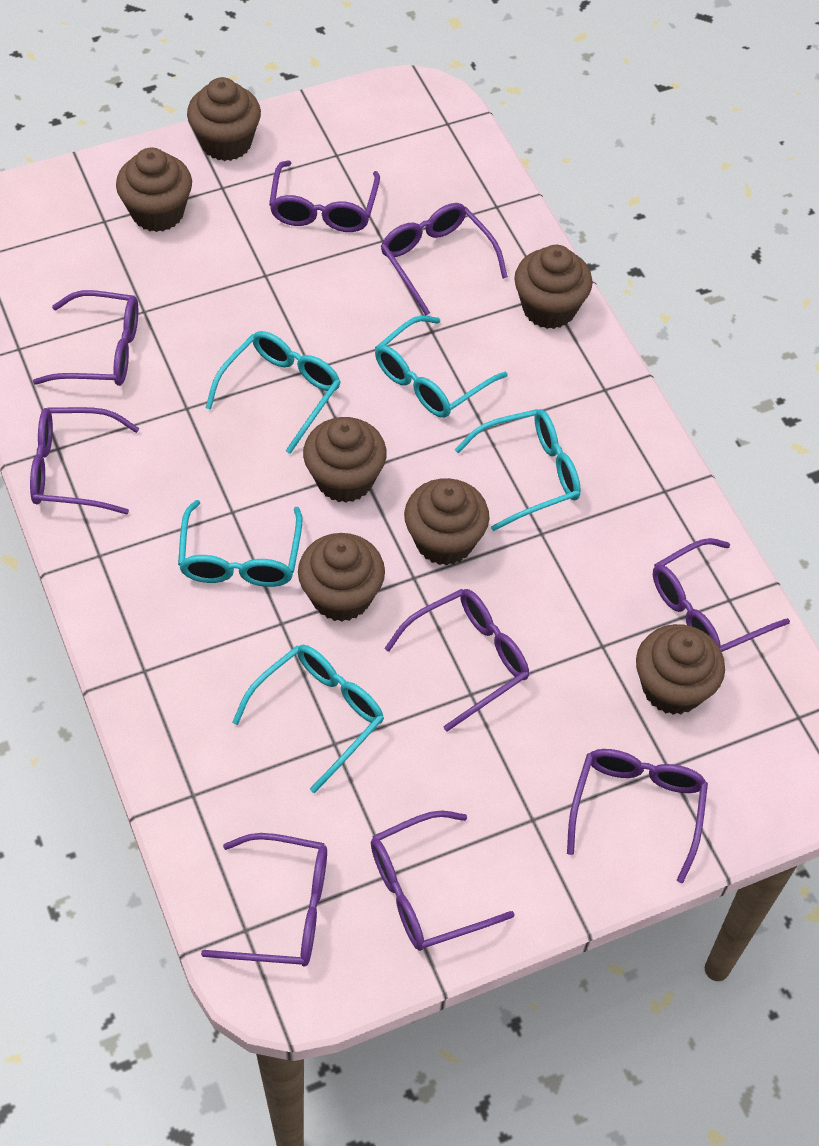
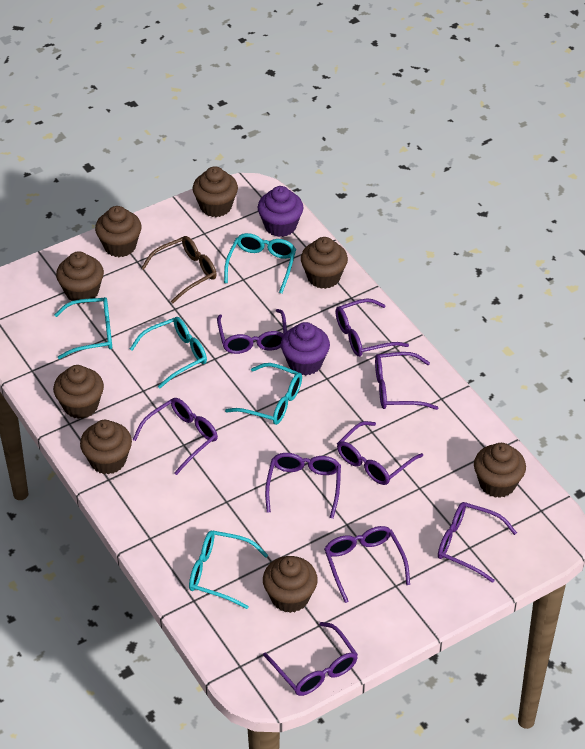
brown cupcake: [116,148,192,232] [187,77,261,161] [298,533,385,622] [303,417,387,503] [404,478,490,566] [514,245,593,329] [636,624,725,715] = 7 -> [53,365,104,419] [56,251,104,304] [80,420,132,475] [95,206,142,257] [193,166,238,217] [263,556,318,613] [301,237,348,289] [474,443,526,498] = 8
brown glasses: none = 0 -> [141,236,217,303] = 1
purple cupcake: none = 0 -> [258,186,303,237] [281,322,330,375] = 2

